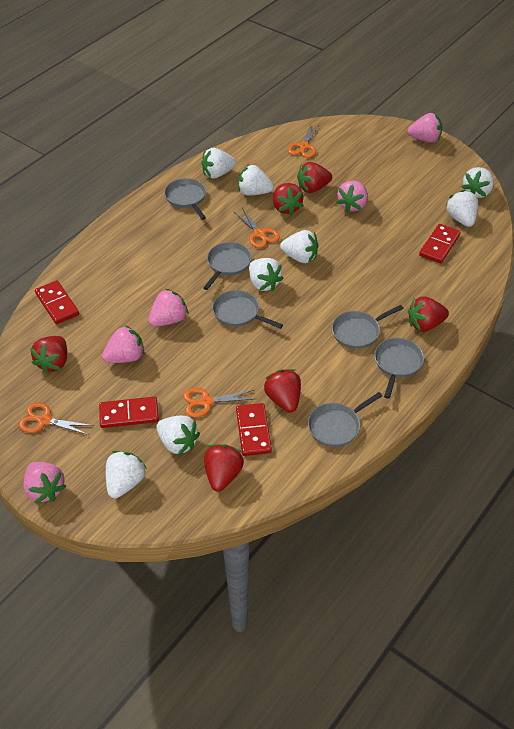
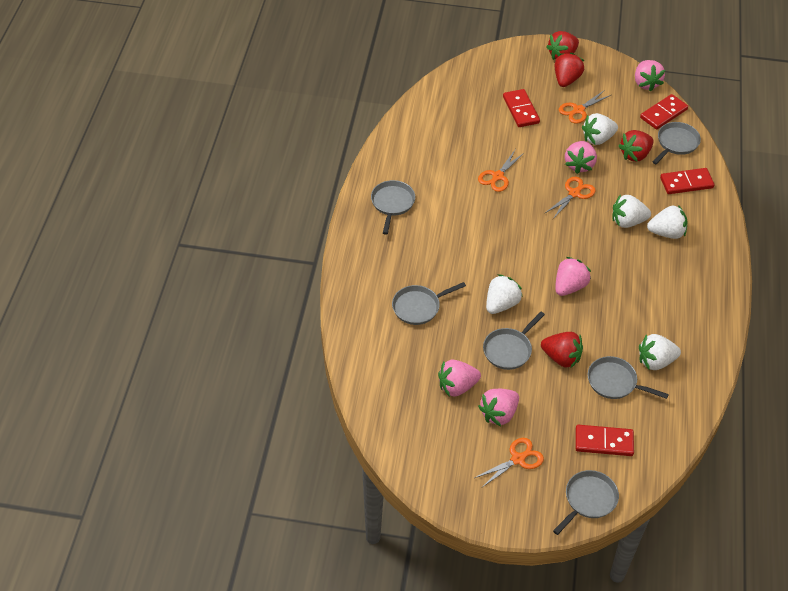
red strawberry: [30,336,67,374] [204,444,244,491] [264,369,301,413] [273,183,304,215] [297,162,332,193] [408,296,449,332] = 6 -> [541,332,583,368] [546,31,579,60] [554,53,584,87] [618,130,654,162] = 4
white strawberry: [106,451,147,498] [156,416,200,455] [201,148,236,179] [238,165,274,196] [249,258,284,291] [280,230,318,263] [446,190,478,227] [462,167,494,198] = 8 -> [486,274,523,314] [582,113,618,145] [612,194,651,228] [639,334,681,370] [647,205,688,239] = 5

